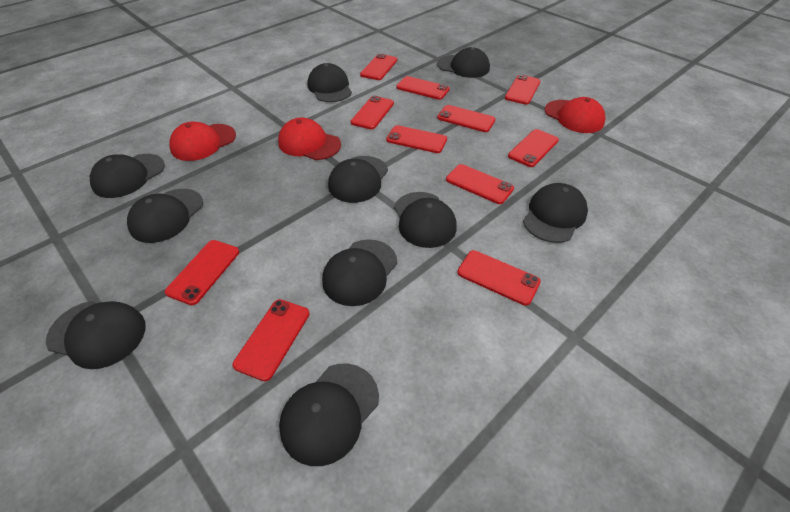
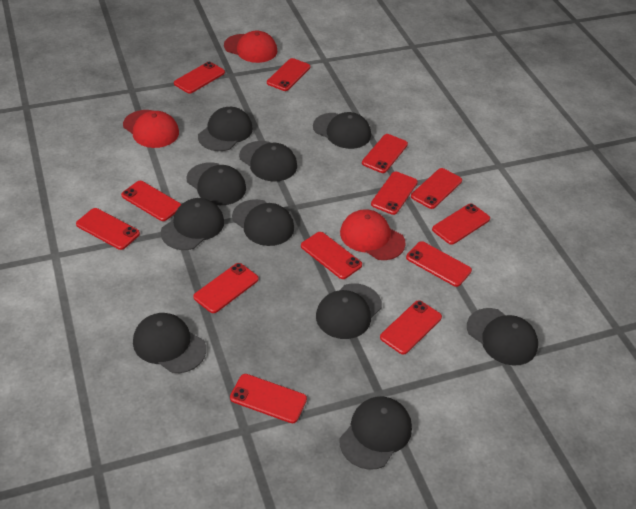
red phone: [165,240,239,305] [232,299,310,381] [351,96,394,129] [360,54,397,80] [386,125,447,153] [396,76,450,100] [437,105,496,132] [446,164,514,204] [457,250,541,306] [505,75,541,105] [508,129,559,167] = 11 -> [76,208,140,250] [121,181,181,221] [174,62,225,94] [193,263,259,313] [230,374,307,423] [267,58,310,91] [301,232,362,279] [362,134,408,173] [371,172,418,215] [380,300,442,355] [406,241,472,287] [411,168,462,209] [432,204,490,245] = 13

